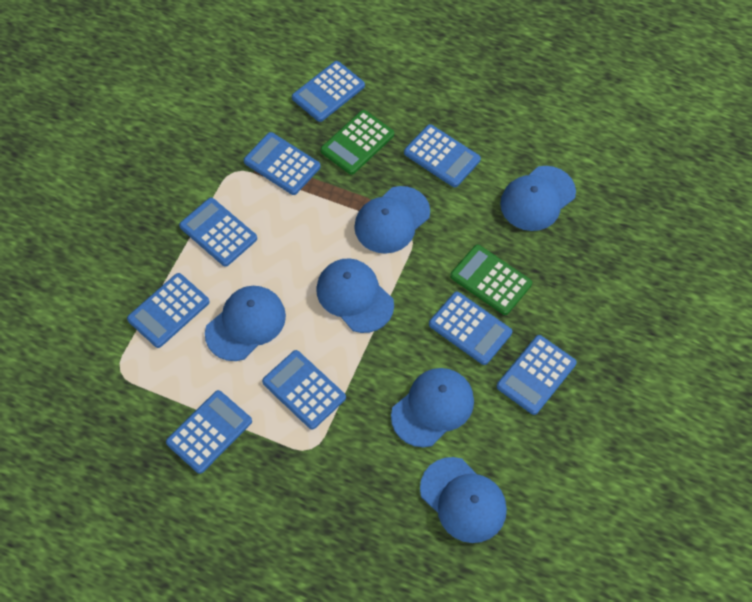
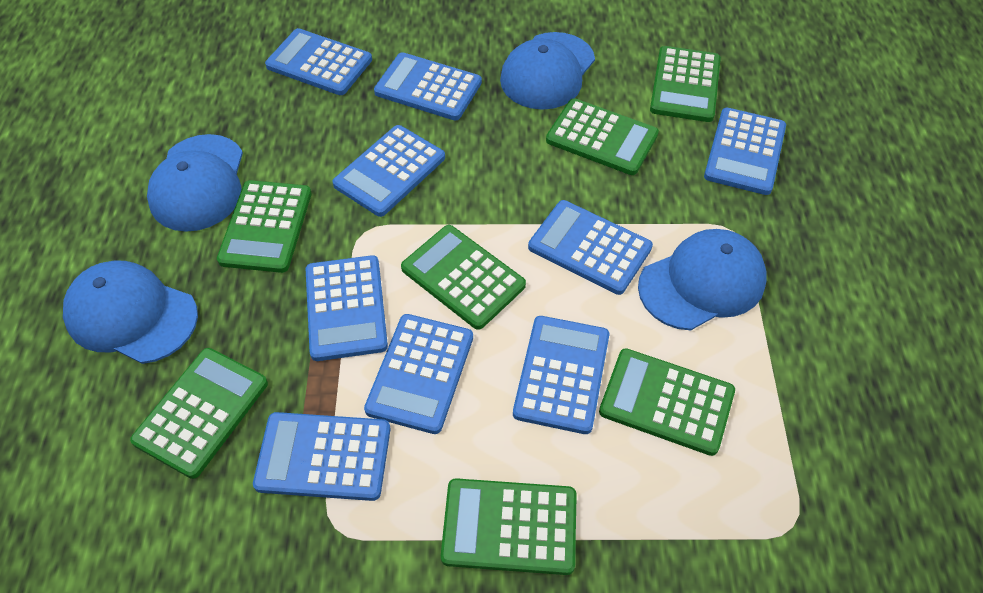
blue cap: [205,286,286,361] [316,258,394,333] [354,186,430,254] [391,368,474,447] [420,457,507,543] [500,166,576,231] = 6 -> [63,261,198,364] [147,134,243,232] [500,32,595,110] [638,229,767,330] = 4
green calculator: [321,110,394,175] [450,245,532,315] = 2 -> [130,348,268,479] [217,180,311,273] [401,225,526,330] [441,478,577,575] [546,98,659,175] [599,348,735,456] [650,46,721,122] = 7

